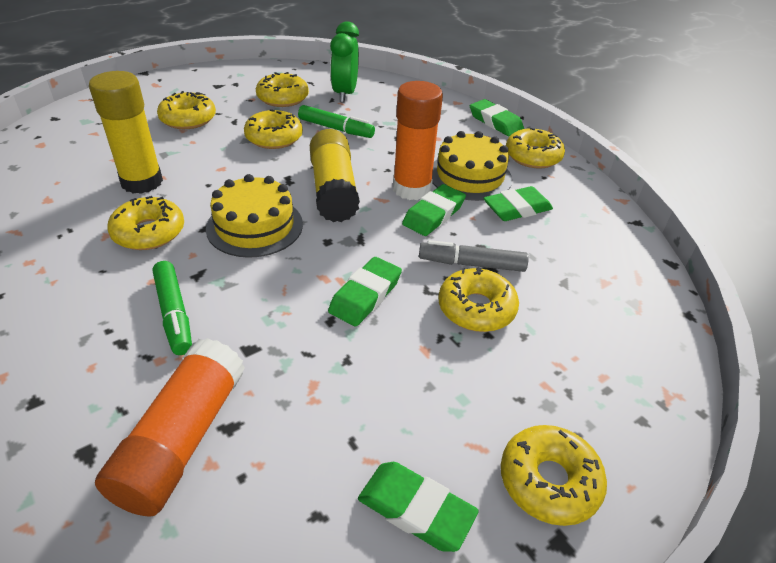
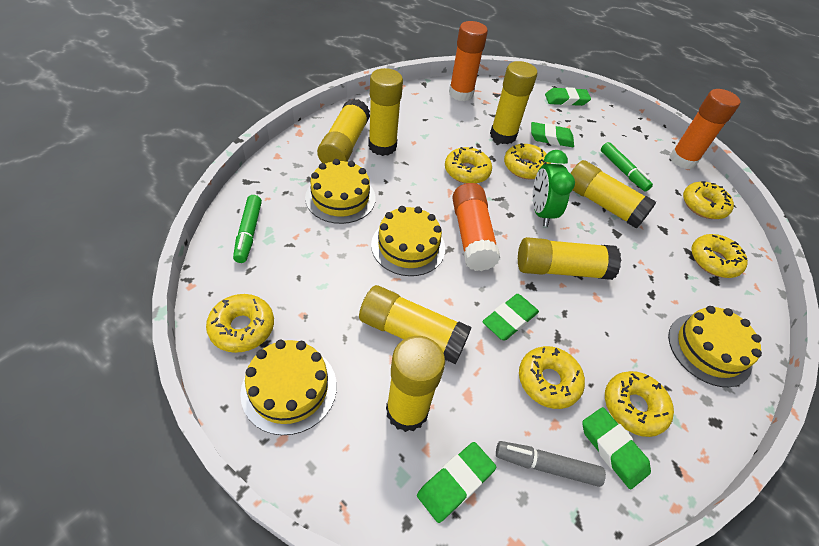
orange glue stick: [95,338,245,517] [393,81,443,200] = 2 -> [449,21,488,101] [452,183,500,271] [670,89,740,169] = 3
yellow cake: [206,174,303,258] [432,131,512,201] = 2 -> [240,340,337,435] [305,159,376,224] [371,206,445,276] [668,306,762,387] = 4
yellow glue stick: [89,71,163,194] [310,129,360,222] = 2 -> [317,98,370,164] [359,285,472,364] [368,68,403,156] [386,336,445,432] [490,61,537,144] [518,237,621,280] [570,160,656,229] = 7

